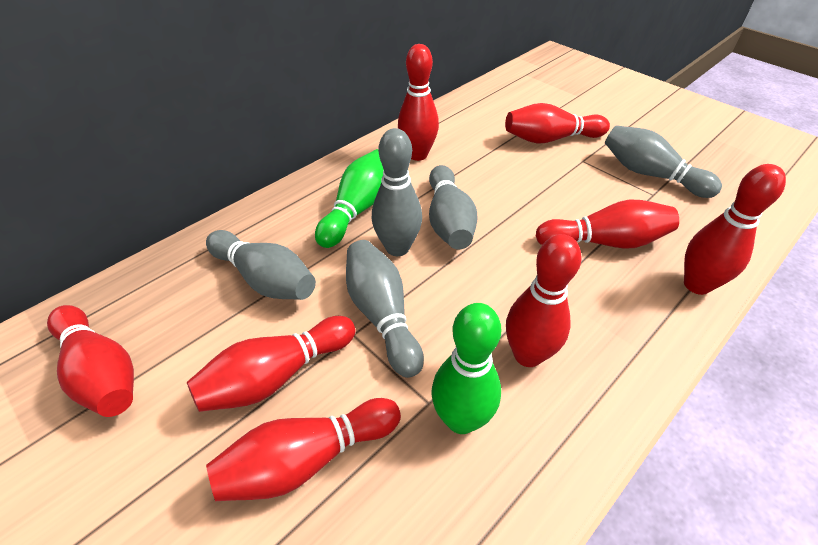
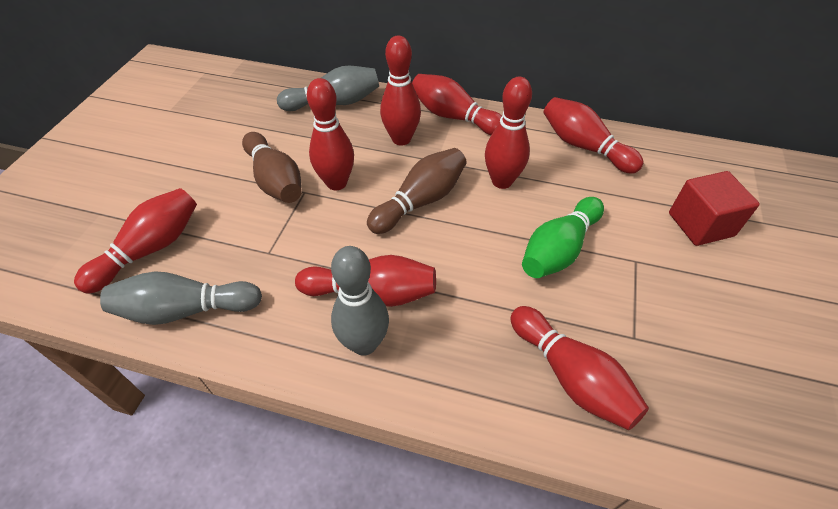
brown bowling pin: none = 0 -> [242,132,302,203] [367,148,467,234] = 2
green bowling pin: [315,149,384,248] [432,303,501,434] = 2 -> [522,197,604,278] = 1
grey bowling pin: [206,230,316,300] [346,240,424,378] [372,128,422,256] [429,165,477,250] [605,125,722,198] = 5 -> [100,271,262,325] [277,66,379,111] [331,246,389,356] = 3
red cube: none = 0 -> [669,171,760,246] = 1

